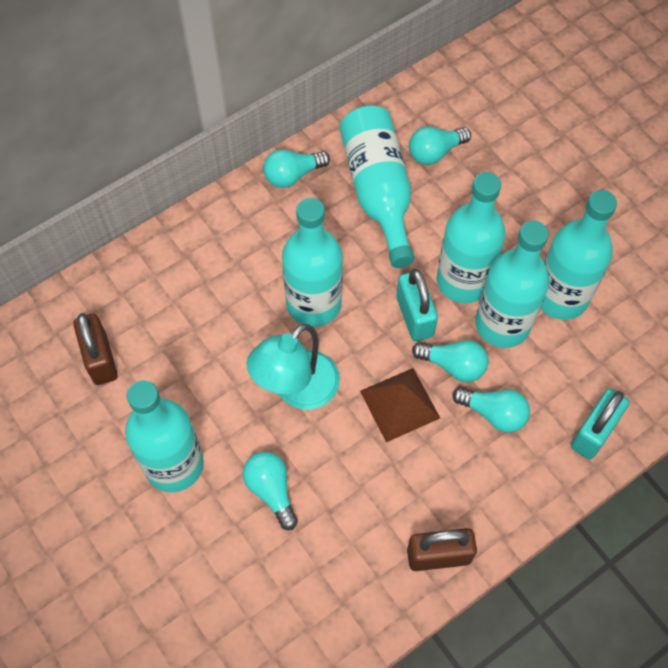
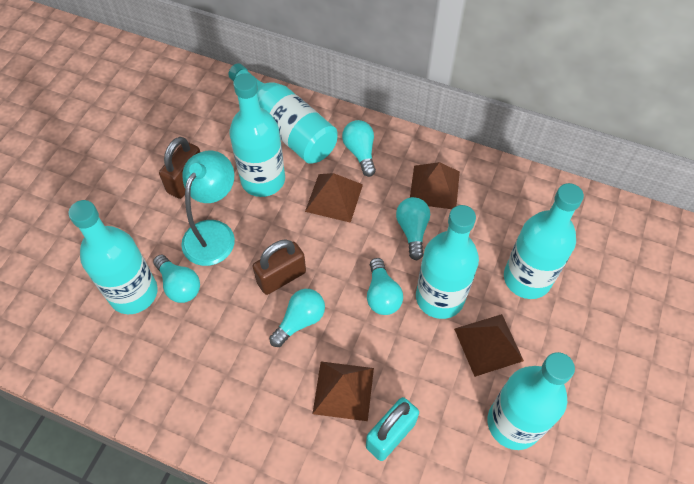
brown pyramid: [360,368,440,442] = 1 -> [305,173,363,223] [313,362,374,421] [410,162,460,209] [454,314,524,377] = 4
turquoise padlock: [396,269,438,341] [571,389,629,459] = 2 -> [366,397,419,461] = 1

